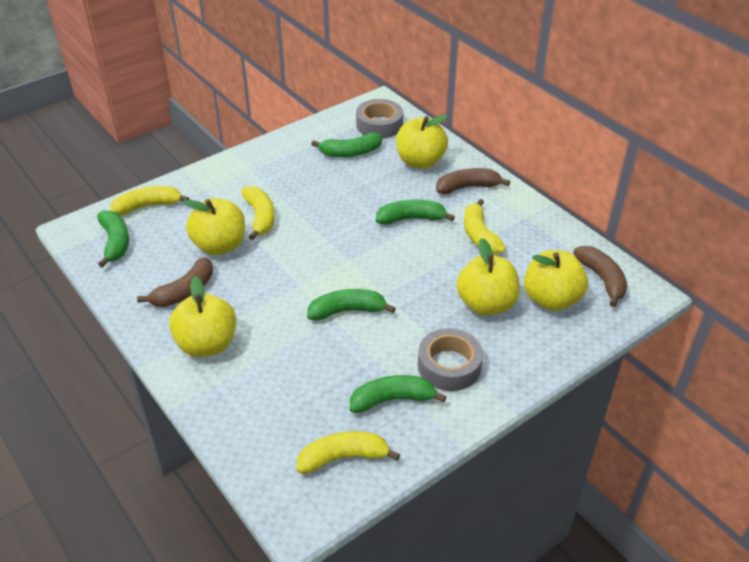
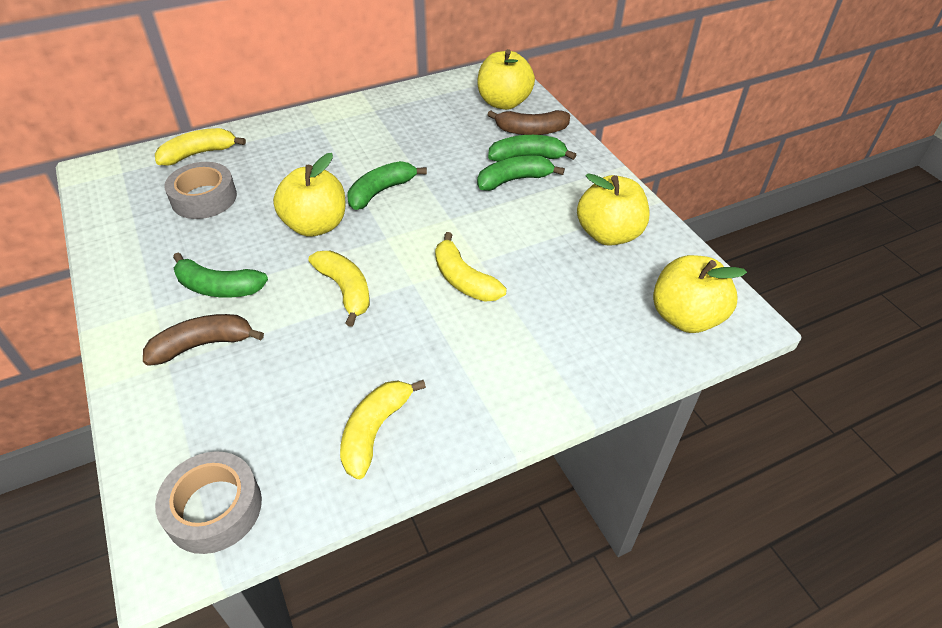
brown banana: [137,257,213,307] [436,168,510,194] [573,246,627,307] = 3 -> [143,314,264,366] [487,110,570,135] = 2
green banana: [97,210,129,268] [307,289,396,320] [311,133,382,157] [350,375,446,413] [376,199,455,225] = 5 -> [173,253,268,298] [347,161,427,210] [477,155,565,191] [488,135,576,162] = 4
yellow apple: [169,276,236,357] [184,198,245,255] [396,115,448,169] [456,238,520,316] [524,250,588,311] = 5 -> [273,153,345,237] [477,49,535,110] [577,173,650,246] [653,255,747,333] = 4

